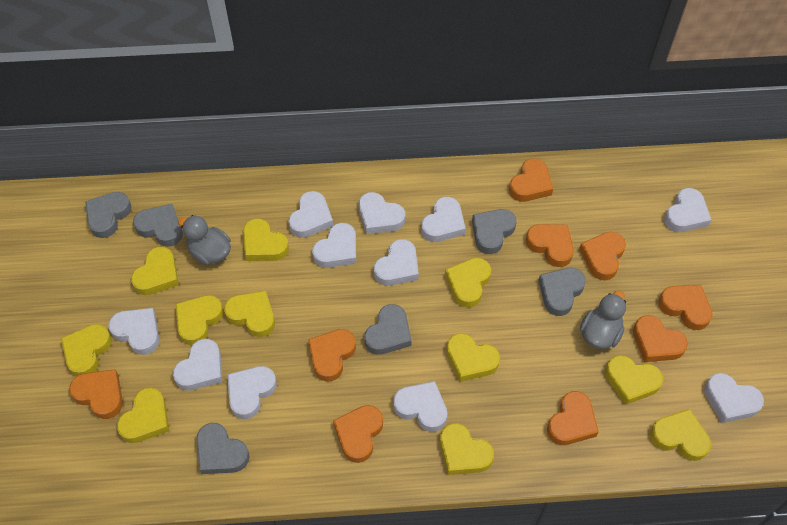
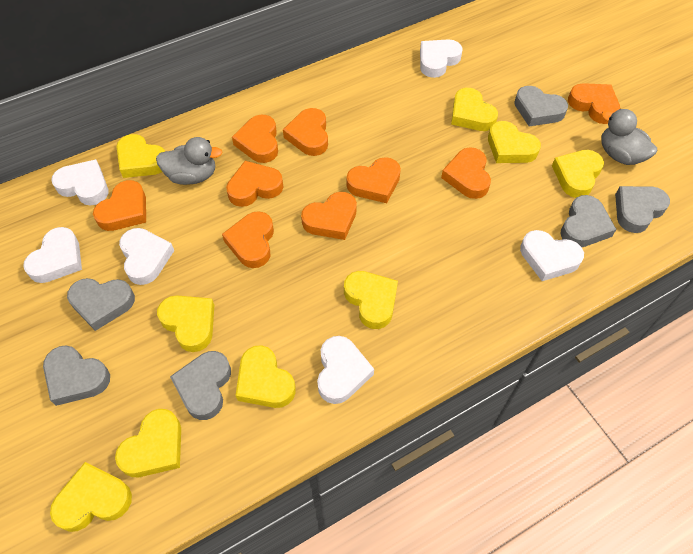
white heart: [108,308,160,355] [173,339,222,391] [228,366,277,419] [288,191,333,238] [312,223,356,268] [359,192,405,234] [374,239,419,286] [393,381,447,432] [421,197,466,242] [664,188,711,232] [704,373,764,423] = 11 -> [23,227,82,283] [51,159,108,205] [119,228,174,285] [317,336,374,404] [420,39,463,78] [520,230,584,281] = 6
yellow heart: [61,324,112,376] [117,388,169,443] [131,247,179,295] [176,295,223,345] [224,291,275,337] [243,218,289,261] [440,423,494,475] [445,258,491,308] [446,333,500,382] [605,355,663,405] [650,409,711,461] = 11 -> [50,462,132,532] [115,409,181,477] [116,134,165,178] [157,295,214,352] [236,345,296,408] [344,271,398,329] [451,88,498,131] [488,121,541,163] [552,150,604,198] = 9

